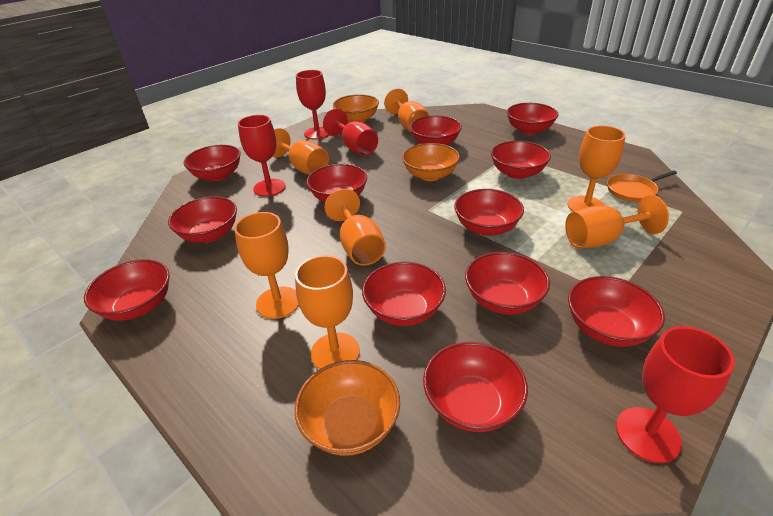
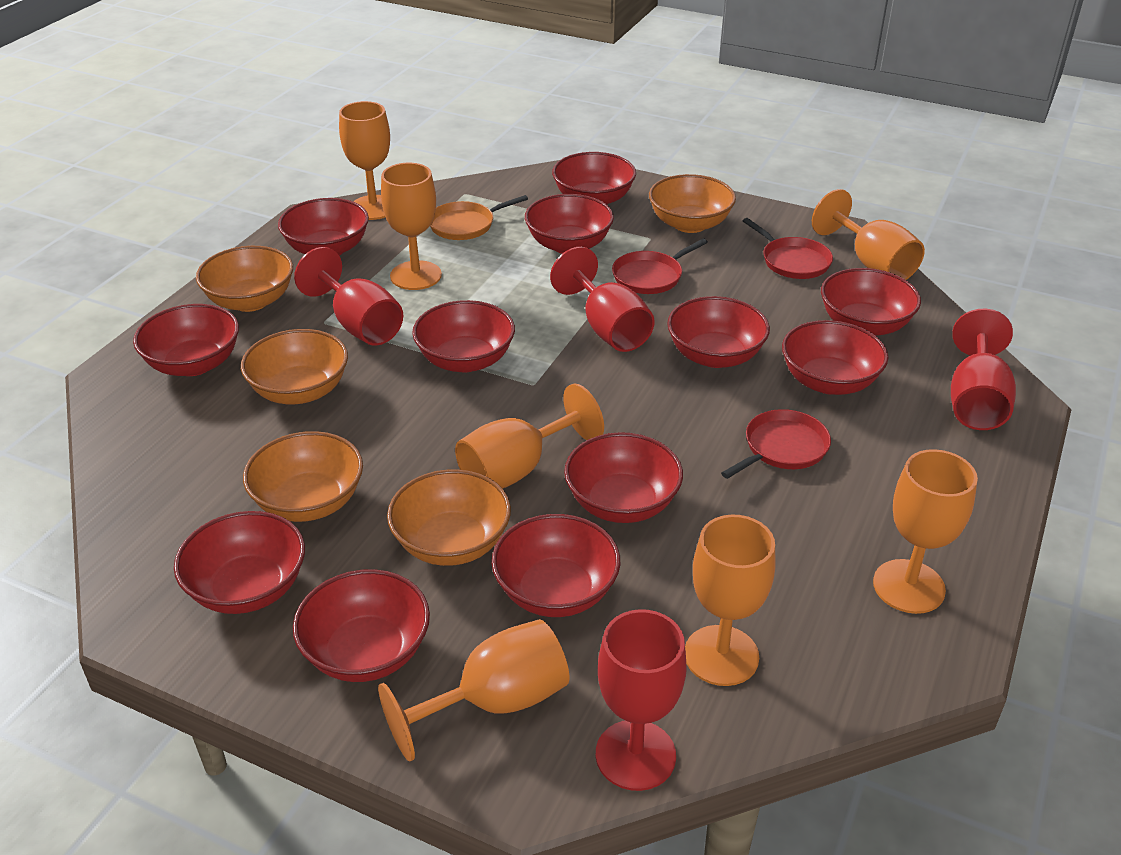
orange bowl: [294,360,400,456] [333,94,379,123] [402,143,460,181] = 3 -> [196,246,293,312] [241,329,348,404] [243,431,363,522] [387,469,511,566] [649,174,736,233] = 5
red pan: none = 0 -> [612,238,708,294] [721,409,831,479] [743,218,833,279] = 3

